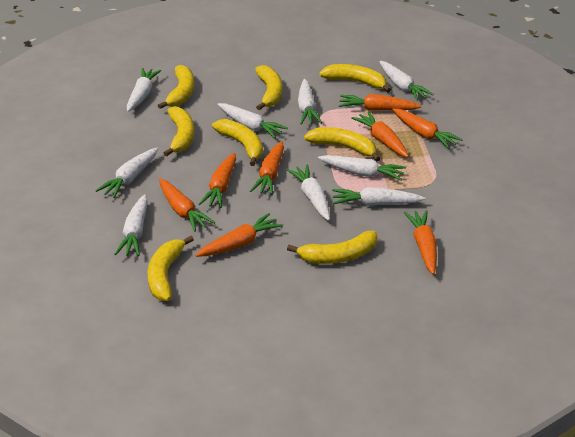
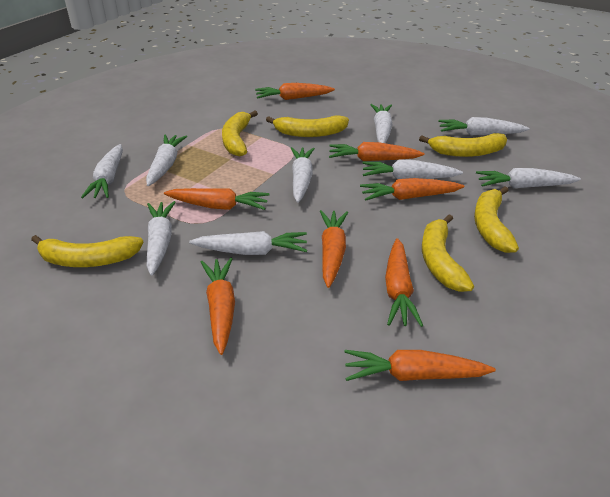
yellow banana: [148,236,194,301] [158,65,194,109] [164,106,194,157] [212,119,263,166] [255,65,282,110] [287,231,378,264] [304,127,380,161] [319,64,391,92] = 8 -> [31,235,143,267] [222,111,258,157] [266,116,349,137] [419,133,507,157] [422,214,474,292] [474,186,519,253] = 6

